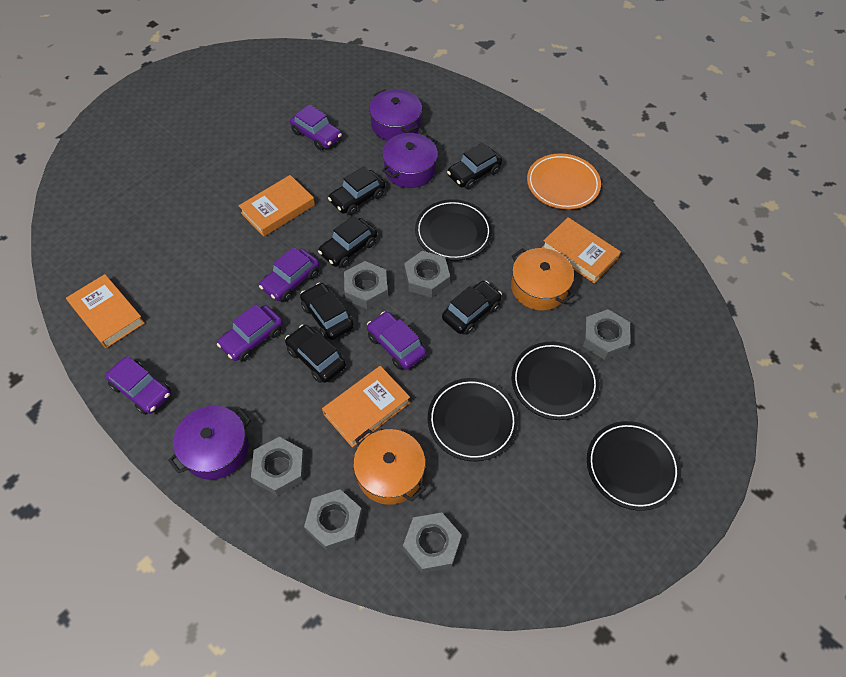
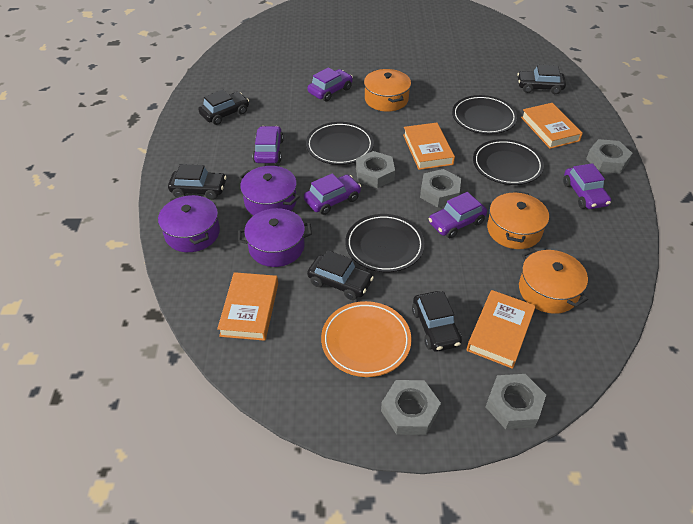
black car: [285,324,346,383] [300,283,354,340] [318,216,377,268] [328,166,386,215] [442,281,502,335] [447,142,502,190] = 6 -> [168,164,227,200] [198,90,249,125] [307,250,374,300] [412,291,462,352] [517,65,566,94] = 5
grey nut: [251,437,305,496] [304,489,362,551] [344,261,388,309] [403,513,462,573] [404,251,450,298] [583,309,631,360] = 6 -> [356,151,395,188] [381,380,441,435] [420,169,461,207] [486,374,546,429] [586,139,633,174] = 5
orange pot: [353,429,426,505] [511,248,575,311] = 2 -> [364,69,411,112] [487,191,549,249] [519,249,588,314] = 3

